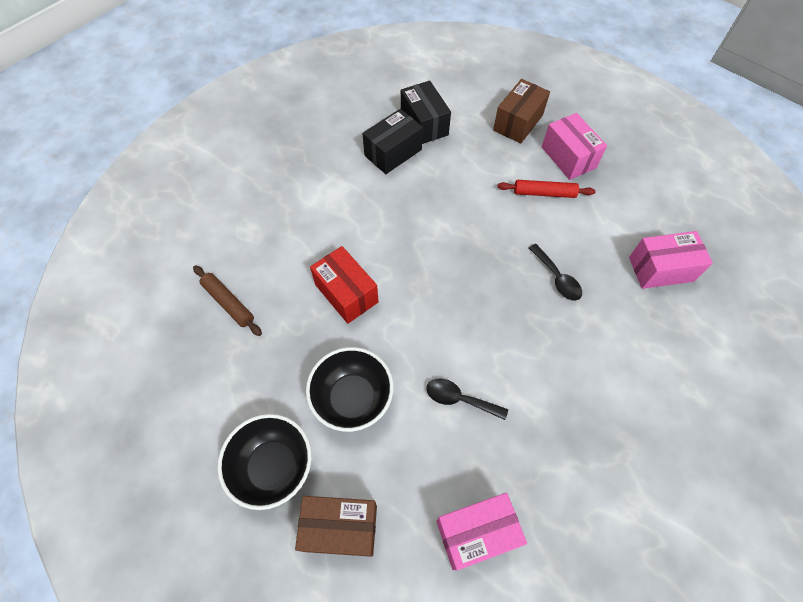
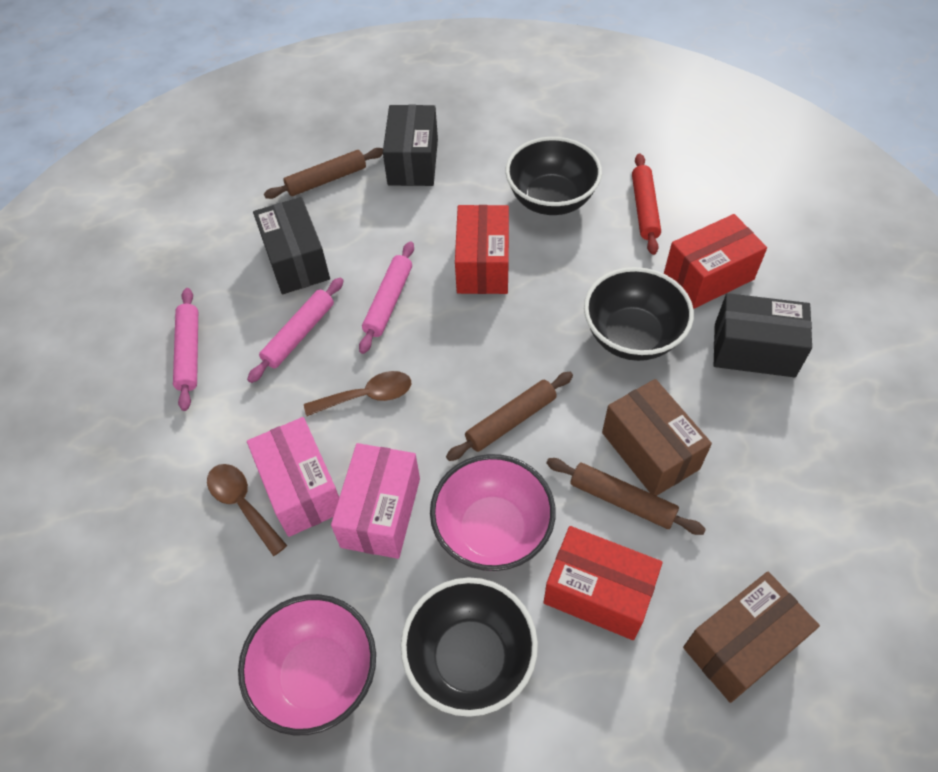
black bowl: [218,414,312,510] [306,347,393,432] = 2 -> [401,577,538,717] [505,137,602,215] [584,267,694,361] = 3
black box: [362,109,423,174] [401,81,451,144] = 2 -> [253,197,330,294] [383,105,438,186] [714,293,812,377] = 3
black spoon: [426,379,508,420] [529,244,582,301] = 2 -> none = 0
brown rolling pin: [193,265,262,336] = 1 -> [264,148,383,199] [446,372,573,461] [546,458,706,535] = 3
brown spoon: none = 0 -> [207,464,287,556] [304,371,411,416] = 2
pink bowl: none = 0 -> [238,594,376,735] [430,454,556,571] = 2
pink box: [436,493,527,570] [542,113,607,180] [629,231,713,289] = 3 -> [247,417,339,537] [331,443,420,559] = 2
pink rolling pin: none = 0 -> [173,288,198,411] [247,278,344,383] [359,241,414,354] = 3
red box: [310,246,379,324] = 1 -> [455,205,509,294] [544,526,663,640] [664,214,767,309] = 3

